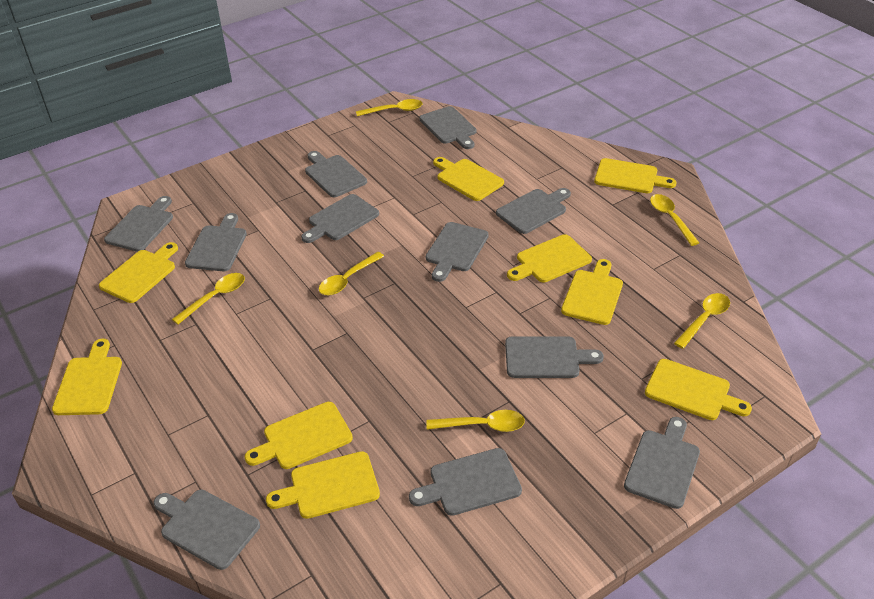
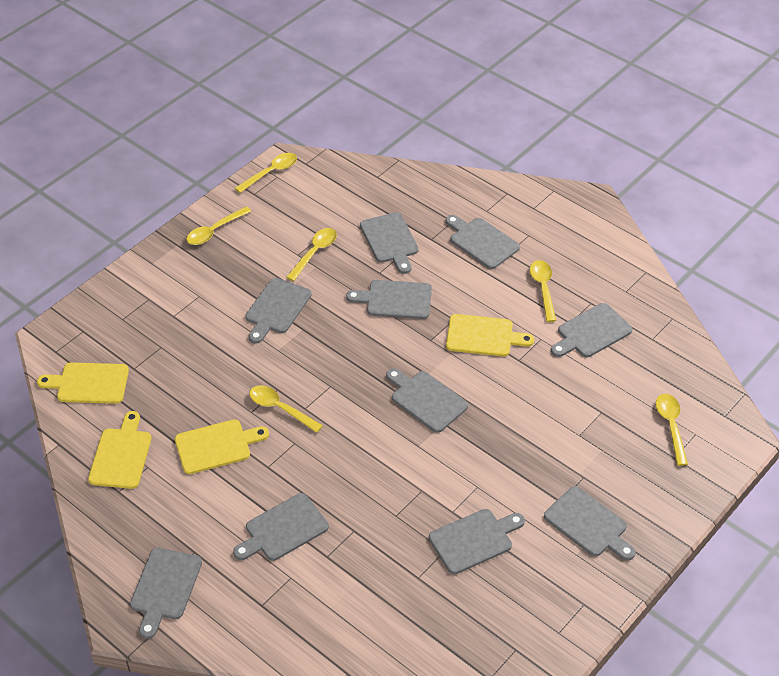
grey cutting board: [104,196,173,252] [153,490,260,570] [185,213,247,271] [301,194,379,243] [305,151,367,197] [409,448,522,516] [419,106,476,149] [426,222,489,282] [496,188,571,234] [505,336,604,378] [624,417,700,509] = 11 -> [130,548,202,639] [233,493,329,561] [245,278,312,344] [346,280,432,319] [360,212,419,274] [386,368,468,433] [429,509,525,574] [446,215,520,269] [544,486,636,560] [551,303,632,357] = 10
yellow cutting board: [52,339,122,415] [99,242,178,303] [244,402,353,469] [266,451,380,519] [433,157,504,201] [507,234,592,282] [561,259,623,325] [594,158,677,193] [645,359,752,420] = 9 -> [37,362,129,404] [88,411,152,489] [175,419,269,474] [446,314,535,357] = 4

